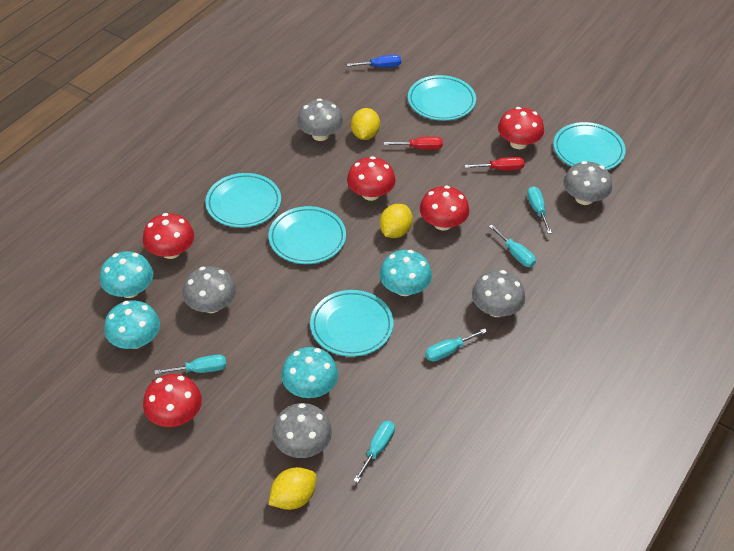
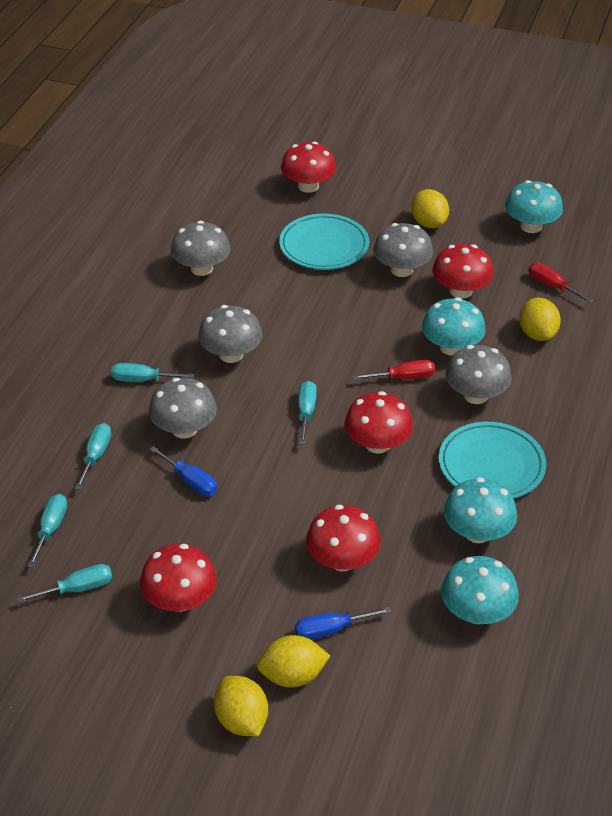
blue screwdriver: [347,55,401,67] = 1 -> [149,446,218,496] [295,607,391,640] = 2
turquoise plate: [205,173,281,228] [268,206,346,264] [310,290,393,357] [408,75,476,121] [553,122,626,170] = 5 -> [279,214,369,270] [439,422,546,499] = 2
yellow lemon: [269,467,317,510] [351,108,380,140] [380,204,413,238] = 3 -> [214,676,268,737] [257,635,330,688] [411,189,449,228] [519,298,561,341] = 4

